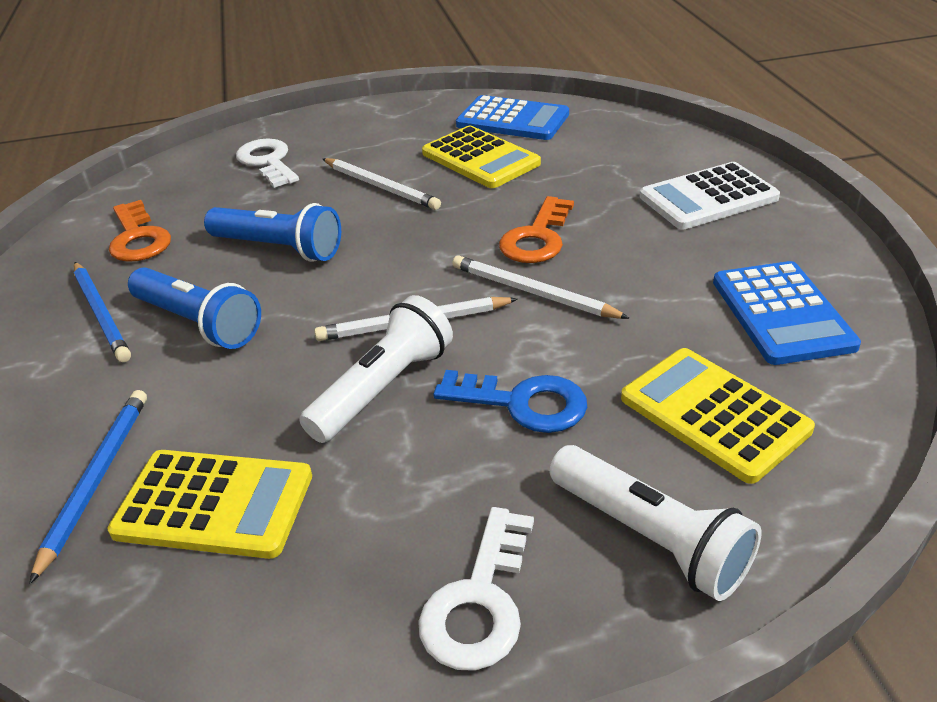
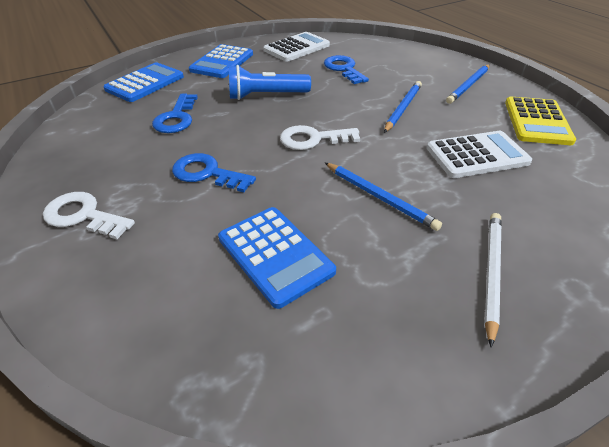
blue calculator: [456,95,569,140] [713,261,861,365] = 2 -> [103,62,184,102] [189,44,253,78] [218,207,336,309] = 3
blue flashlight: [128,268,261,349] [204,203,341,262] = 2 -> [229,65,311,100] = 1
blue key: [433,370,587,433] = 1 -> [152,94,198,133] [172,153,256,192] [324,55,369,84] = 3
blue pencil: [29,390,147,584] [74,262,131,362] = 2 -> [325,163,442,231] [384,81,422,133] [446,64,490,104] = 3
orange key: [109,200,171,262] [499,196,574,263] = 2 -> none = 0
white calculator: [640,162,780,229] = 1 -> [264,32,330,62] [427,131,532,178] = 2
white flashlight: [299,295,453,443] [550,445,762,601] = 2 -> none = 0
white pencil: [314,297,517,341] [323,158,441,210] [452,255,630,319] = 3 -> [485,213,502,348] = 1
yellow calculator: [107,450,312,559] [422,126,541,188] [621,348,815,484] = 3 -> [505,97,576,145] = 1

